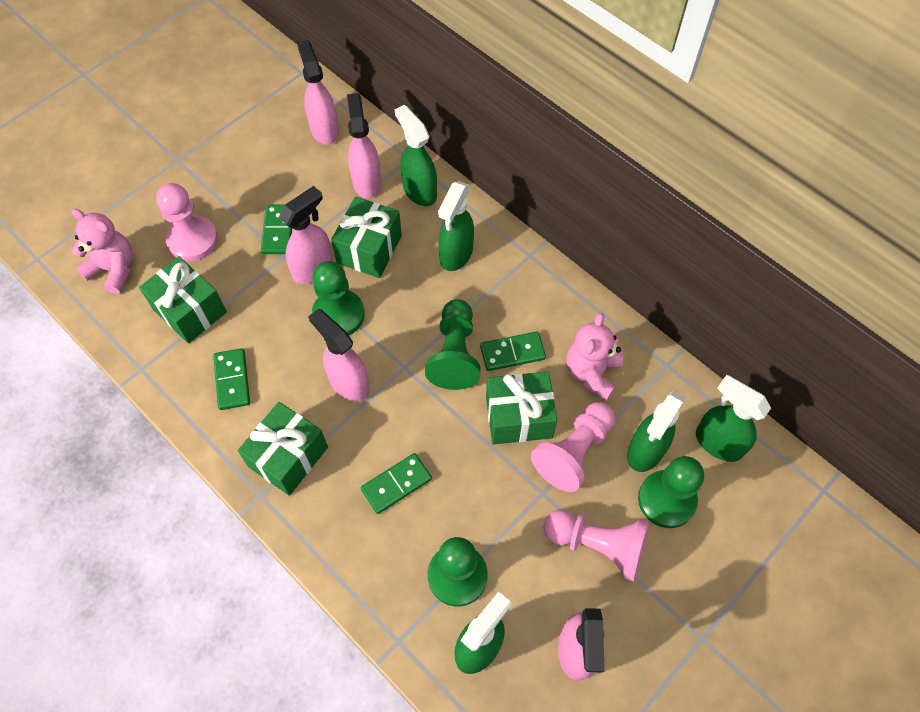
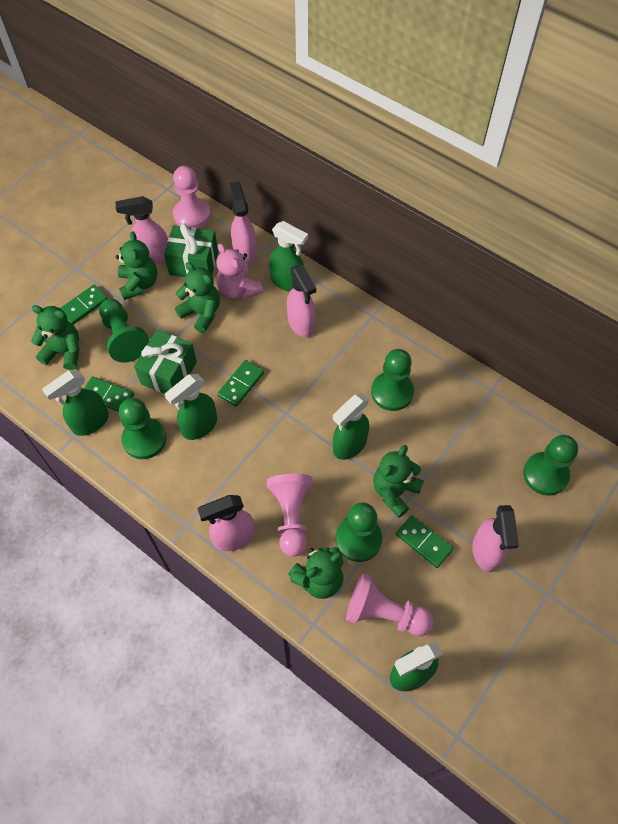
green gift: [139,256,227,344] [238,402,328,496] [331,197,402,278] [486,371,557,445] = 4 -> [134,330,197,394] [164,223,218,277] = 2
green pawn: [312,261,365,335] [425,299,481,390] [428,537,488,606] [638,456,704,528] = 4 -> [99,299,150,363] [119,398,166,459] [336,503,382,562] [371,349,414,411] [523,435,578,496] = 5
green teddy bear: none = 0 -> [31,305,80,370] [116,231,157,300] [175,262,220,333] [288,547,344,599] [373,445,424,518] = 5
pink teddy bear: [72,209,133,294] [567,312,623,400] = 2 -> [216,243,263,299] = 1

